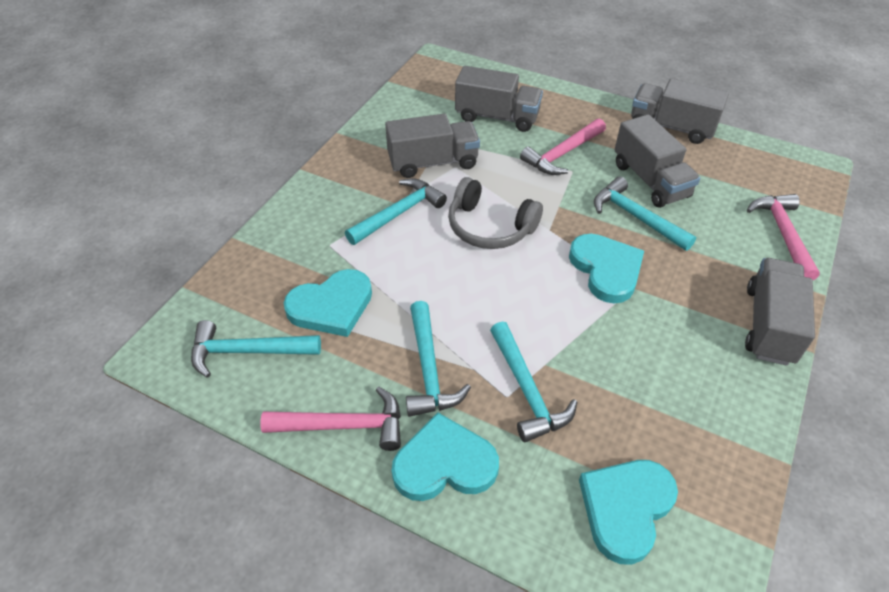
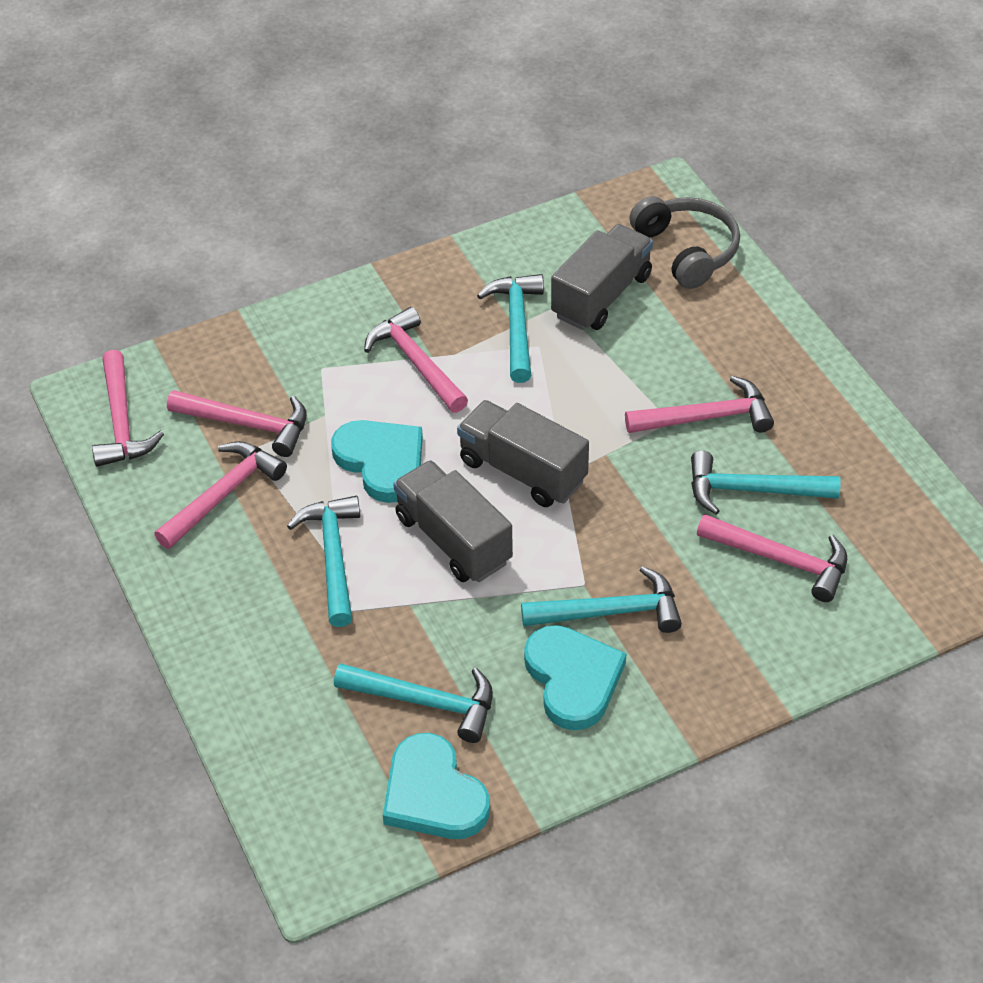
grey truck: [385,114,480,178] [455,66,543,132] [615,114,700,208] [631,78,729,144] [745,258,815,366] = 5 -> [393,460,513,582] [457,400,589,507] [551,224,653,330] = 3
pink hammer: [260,386,401,451] [520,118,606,175] [747,194,820,280] = 3 -> [92,350,164,467] [154,441,287,549] [167,390,307,457] [364,307,468,413] [625,376,774,433] [697,514,847,602] = 6
turquoise heart: [284,269,372,337] [392,413,499,501] [569,234,644,303] [579,460,678,565] = 4 -> [331,420,423,503] [383,733,490,839] [524,625,626,730] = 3

